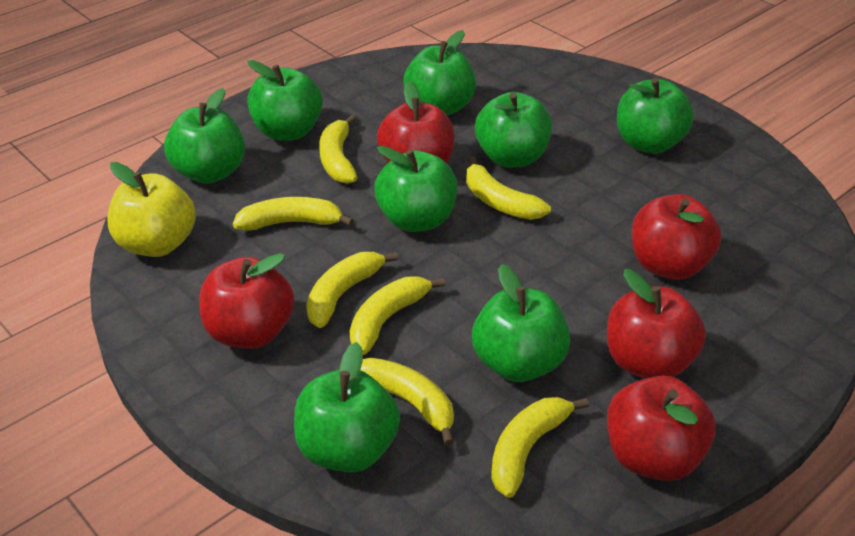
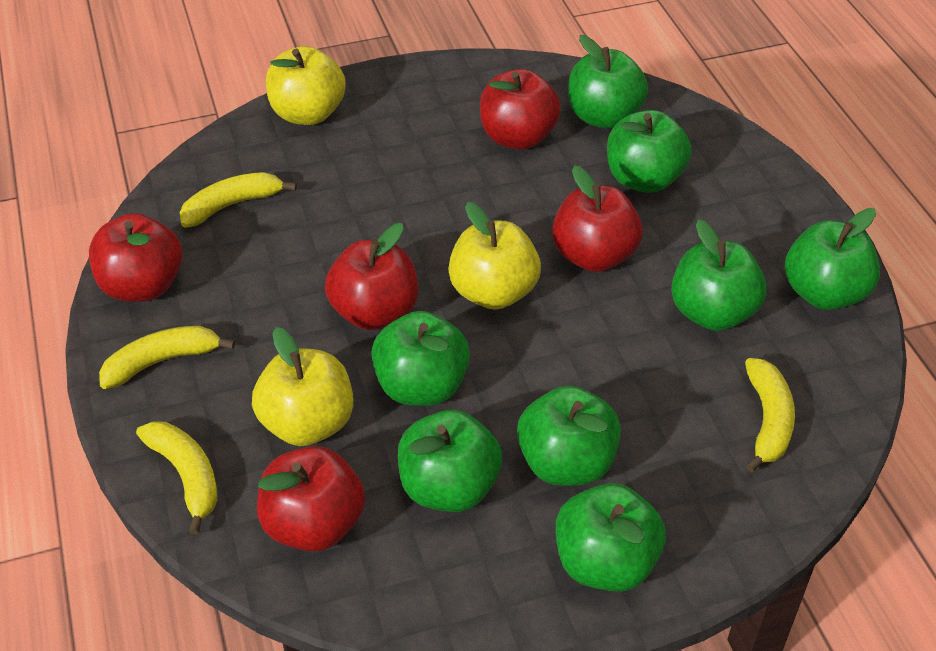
yellow apple: [107,162,196,257] = 1 -> [252,327,353,446] [266,46,346,125] [448,202,541,310] = 3
yellow banana: [233,197,354,231] [306,252,398,328] [319,115,358,184] [349,276,445,355] [360,358,454,446] [466,157,551,220] [491,397,589,498] = 7 -> [99,326,235,389] [136,421,218,535] [180,172,297,228] [745,358,795,472] = 4

